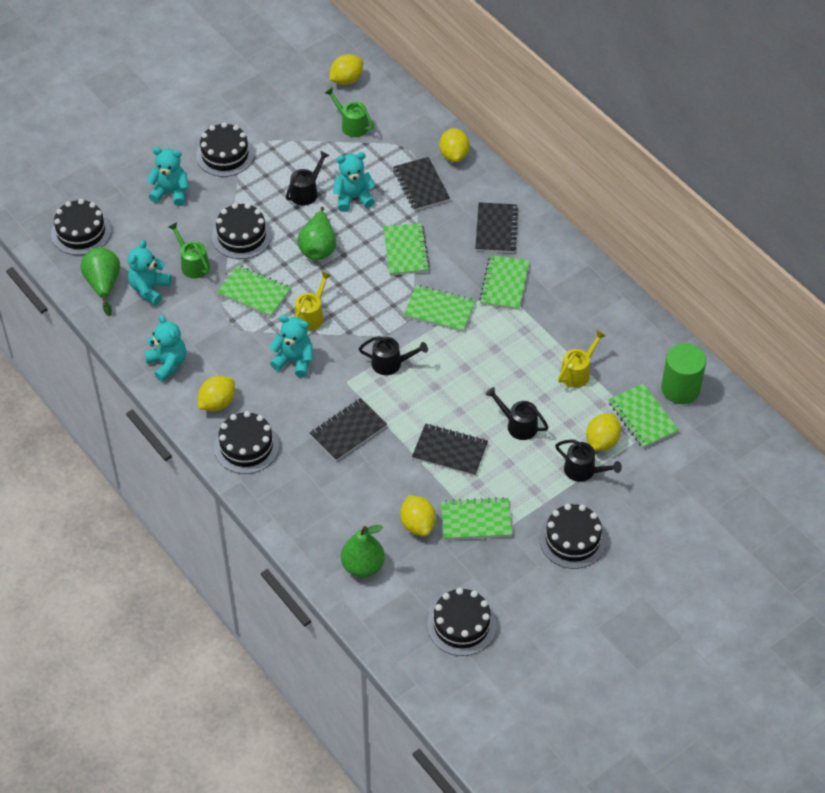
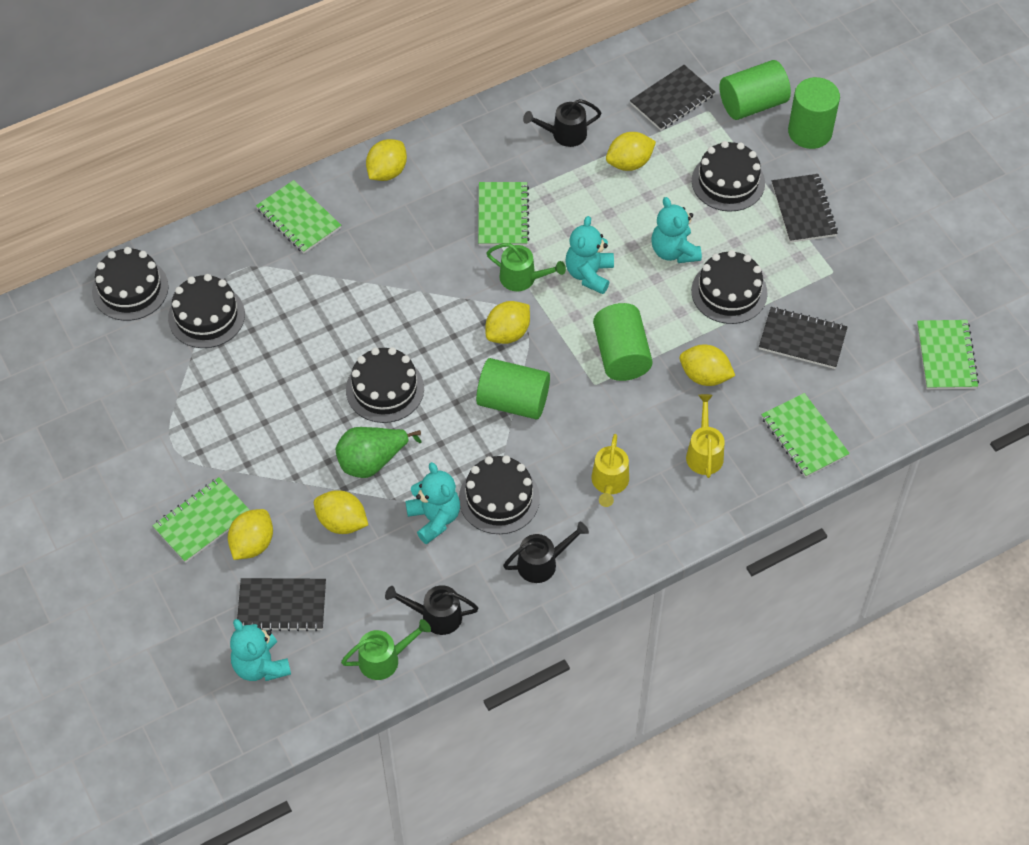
black watering can: [286,151,330,206] [359,336,428,375] [486,387,549,440] [555,439,622,482] = 4 -> [385,585,478,635] [503,522,589,583] [523,99,601,147] = 3
green cylinder: [661,343,706,404] = 1 -> [476,358,550,420] [593,303,653,381] [719,60,791,120] [788,77,840,149] = 4
green notebook: [217,265,291,317] [383,223,430,275] [404,285,476,332] [441,497,512,540] [479,255,529,310] [608,383,679,448] = 6 -> [152,477,250,563] [256,180,341,253] [478,182,529,246] [761,393,850,477] [917,320,979,389] = 5
green pear: [80,247,120,316] [297,207,336,260] [341,525,385,577] = 3 -> [336,427,422,478] = 1
turquoise teddy bear: [128,240,171,305] [144,315,186,382] [147,147,189,206] [270,315,313,378] [333,152,375,212] = 5 -> [230,619,291,681] [405,462,460,544] [565,216,614,294] [652,197,702,263] = 4
yellow lemon: [198,376,235,411] [329,54,363,85] [400,495,436,536] [439,128,470,162] [586,413,621,451] = 5 -> [228,509,273,560] [314,490,368,534] [366,139,407,181] [485,301,530,344] [606,132,656,171] [680,345,735,386] = 6

